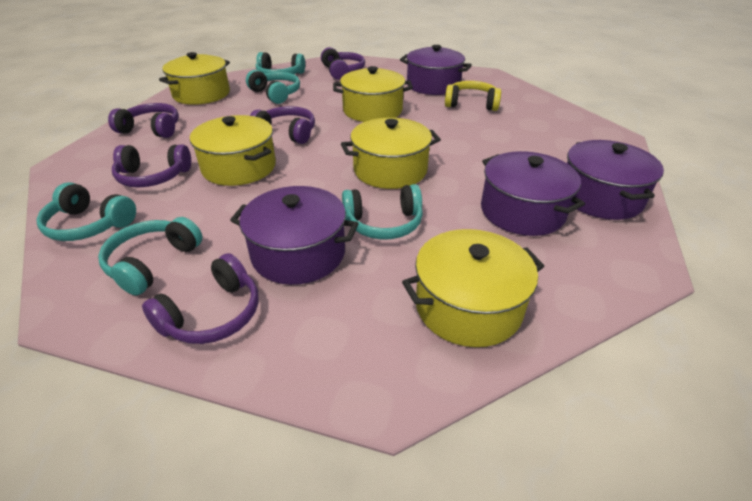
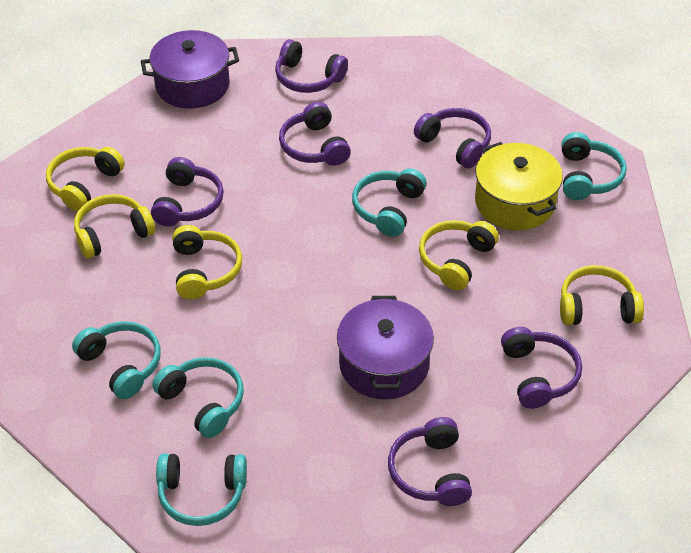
purple headphones: [108,103,179,138] [112,144,191,187] [142,253,259,344] [250,106,315,144] [321,47,365,80] = 5 -> [151,157,224,226] [275,39,348,93] [279,102,351,166] [388,417,472,506] [414,108,491,168] [501,327,582,409] = 6
purple pot: [230,186,359,285] [400,45,472,95] [481,151,585,236] [567,140,664,220] = 4 -> [141,30,239,109] [337,296,434,399] = 2
yellow headphones: [445,81,501,111] = 1 -> [46,147,125,211] [74,194,155,259] [172,225,242,299] [419,220,499,290] [560,265,644,325] = 5
yellow pot: [159,52,230,105] [190,115,276,186] [333,66,413,122] [341,118,441,189] [402,229,544,347] = 5 -> [475,142,563,230] = 1

